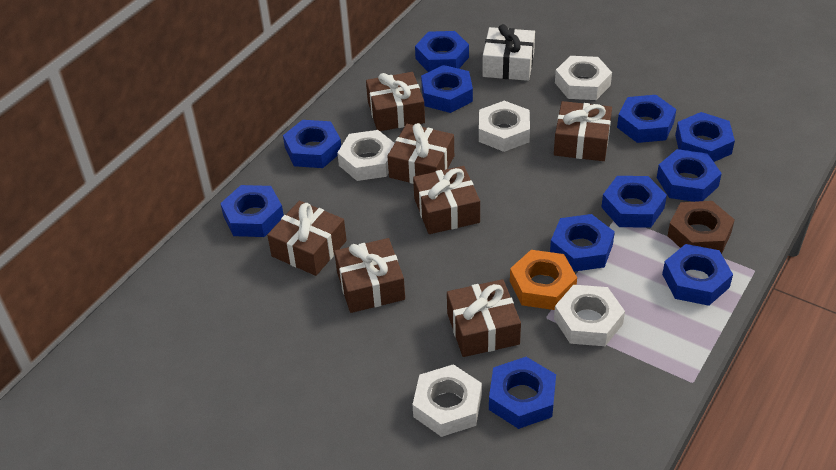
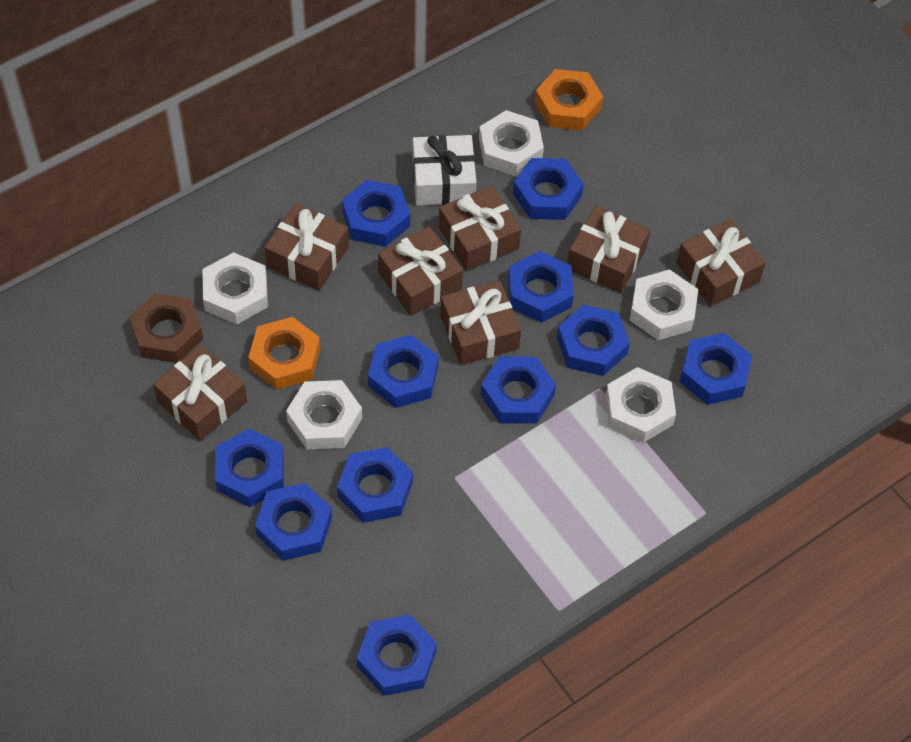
orange nut: [510,250,577,310] = 1 -> [248,317,320,390] [535,69,603,130] = 2

